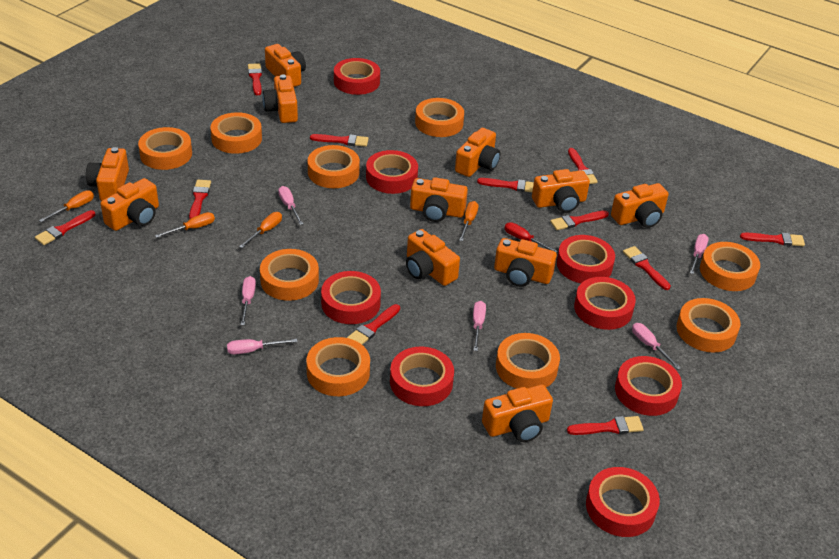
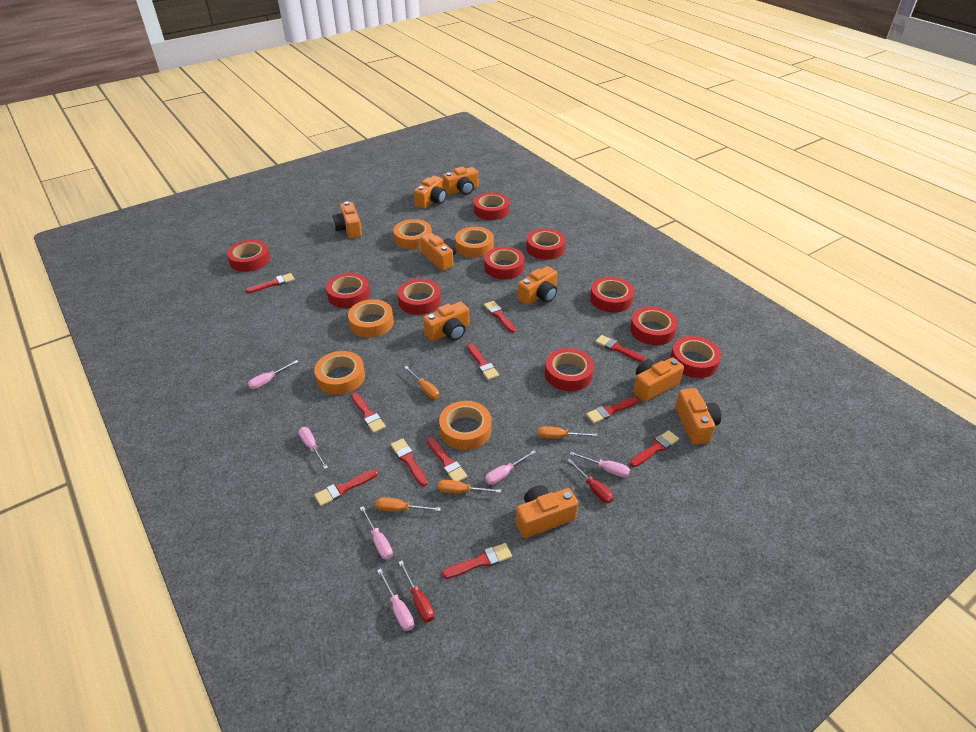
orange camera: [86,147,129,201] [100,178,159,231] [262,74,298,123] [265,44,306,87] [406,229,460,286] [410,177,468,222] [455,128,501,177] [482,385,553,442] [494,238,557,287] [532,169,590,213] [611,183,669,228] = 11 -> [333,201,362,238] [414,176,446,209] [420,233,456,271] [423,302,470,341] [443,167,478,195] [516,485,578,538] [517,266,557,305] [633,357,684,402] [675,388,721,445] = 9
orange tape: [138,127,192,170] [210,112,262,154] [260,249,319,301] [306,337,370,396] [308,145,360,188] [415,98,464,137] [496,333,560,389] [676,298,740,353] [700,242,760,291] = 9 -> [314,351,365,395] [348,299,394,337] [393,219,432,249] [439,401,492,450] [455,227,494,258] = 5
red screwdriver: [504,222,558,253] = 1 -> [398,561,434,622] [567,459,613,503] = 2
red tape: [321,271,381,324] [334,58,380,95] [366,150,418,194] [390,347,454,406] [557,235,615,283] [574,277,636,330] [586,467,660,537] [615,356,682,416] = 8 -> [227,240,270,272] [326,273,370,308] [398,279,441,315] [474,192,510,220] [484,247,524,279] [526,228,566,260] [545,348,594,391] [590,277,634,313] [630,306,678,345] [670,336,721,378] = 10

